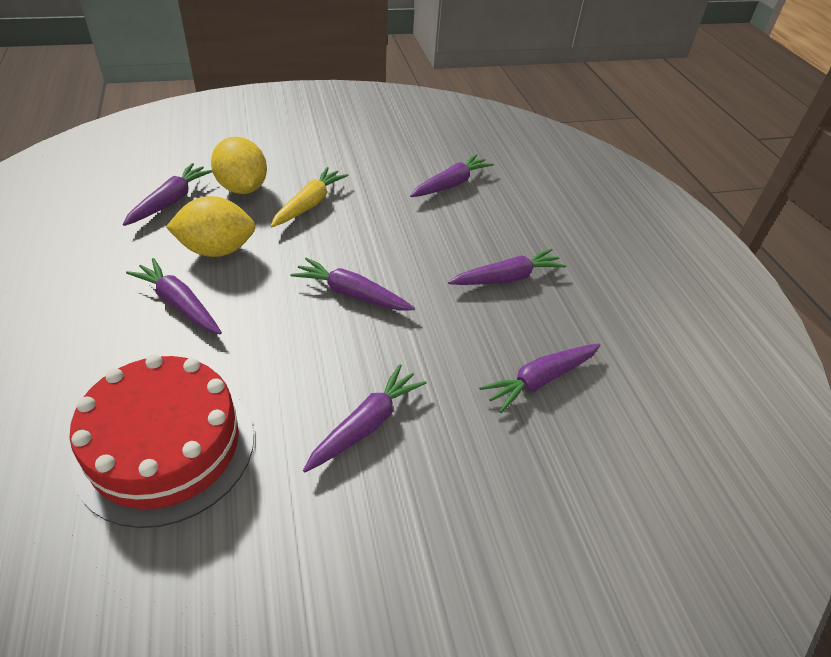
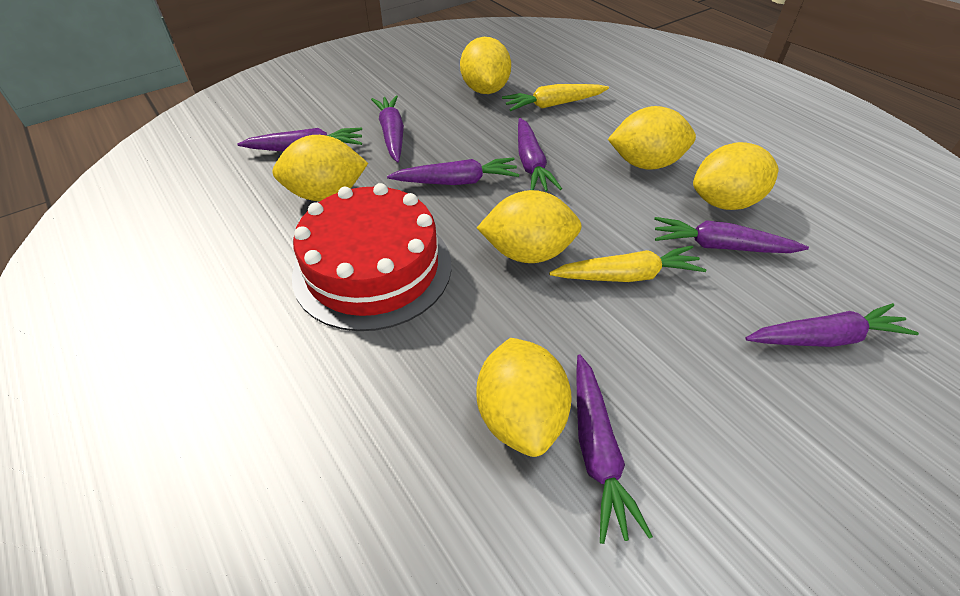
yellow carrot: [271,167,349,227] = 1 -> [502,84,609,111] [549,246,707,282] = 2
yellow lemon: [166,196,256,257] [211,137,267,194] = 2 -> [273,135,368,201] [460,37,511,94] [476,338,572,457] [477,190,582,263] [608,106,696,170] [693,142,779,210] = 6

